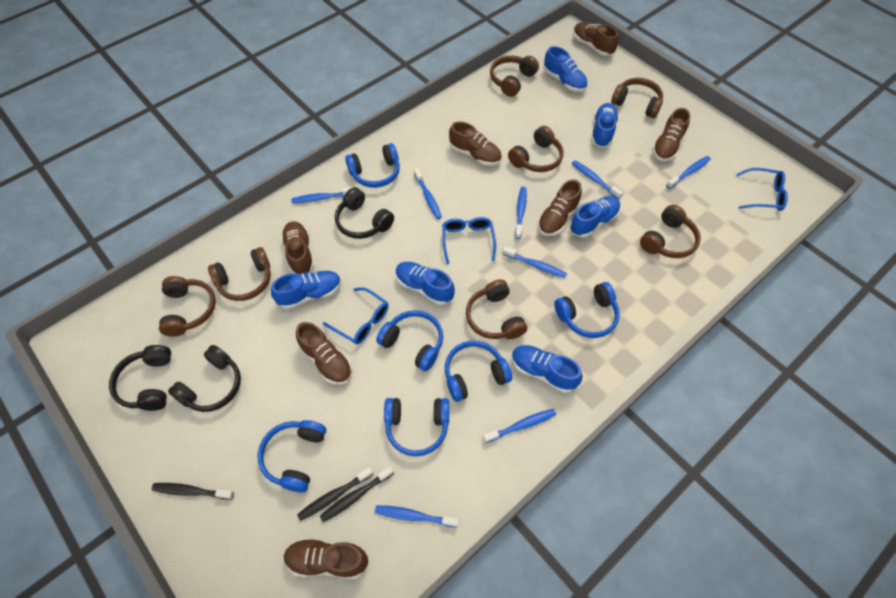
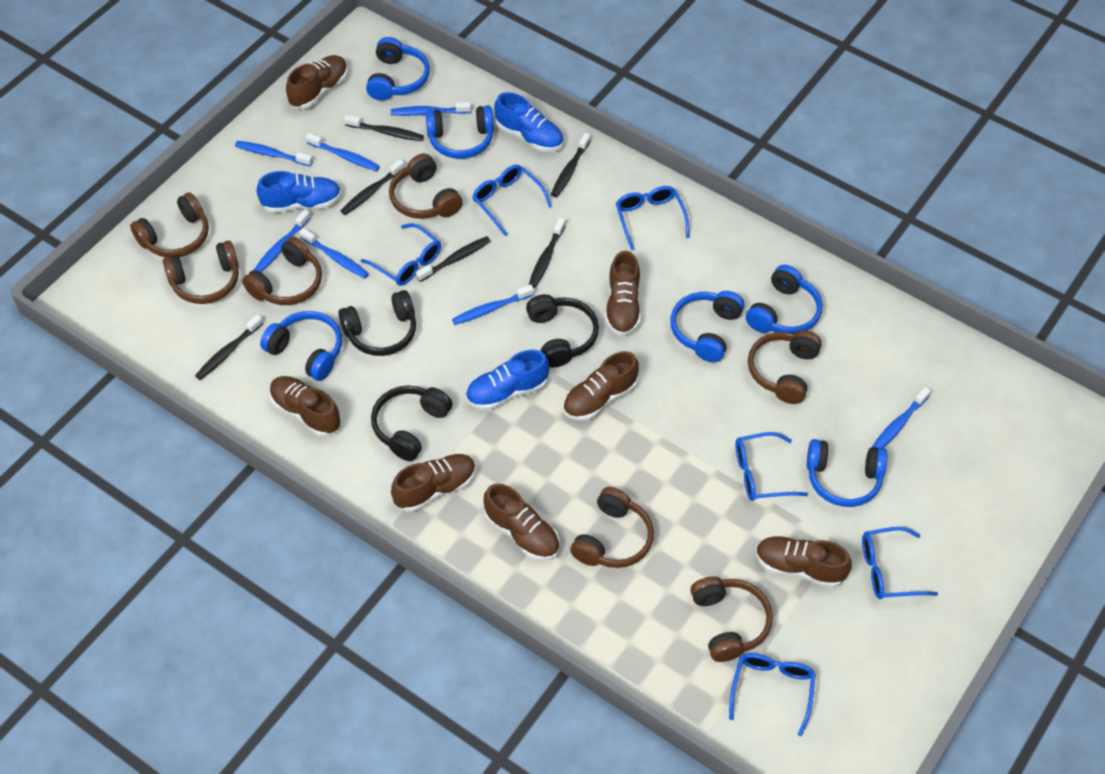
black toothbrush: [152,483,234,500] [297,467,374,521] [320,466,394,522] = 3 -> [195,314,263,380] [341,159,405,215] [344,115,424,141] [416,236,490,282] [529,218,566,288] [551,133,591,197] = 6
blue glasses: [323,287,388,344] [442,217,496,264] [736,168,788,211] = 3 -> [361,223,441,286] [472,165,552,236] [616,186,690,250] [729,653,816,736] [735,432,808,501] [862,527,938,599] = 6
blue shoe: [271,271,341,309] [396,262,455,305] [512,345,583,393] [544,46,588,92] [570,196,620,238] [591,103,619,148] = 6 -> [257,171,342,213] [466,350,549,410] [494,92,563,152] = 3
blue toothbrush: [291,187,353,203] [375,505,459,528] [414,168,442,219] [483,409,556,443] [503,246,567,278] [515,187,527,239] [572,160,623,199] [666,156,711,189] = 8 -> [235,141,313,166] [254,210,310,272] [299,228,369,279] [306,133,380,171] [391,102,471,116] [452,284,534,325] [872,387,931,448] = 7

